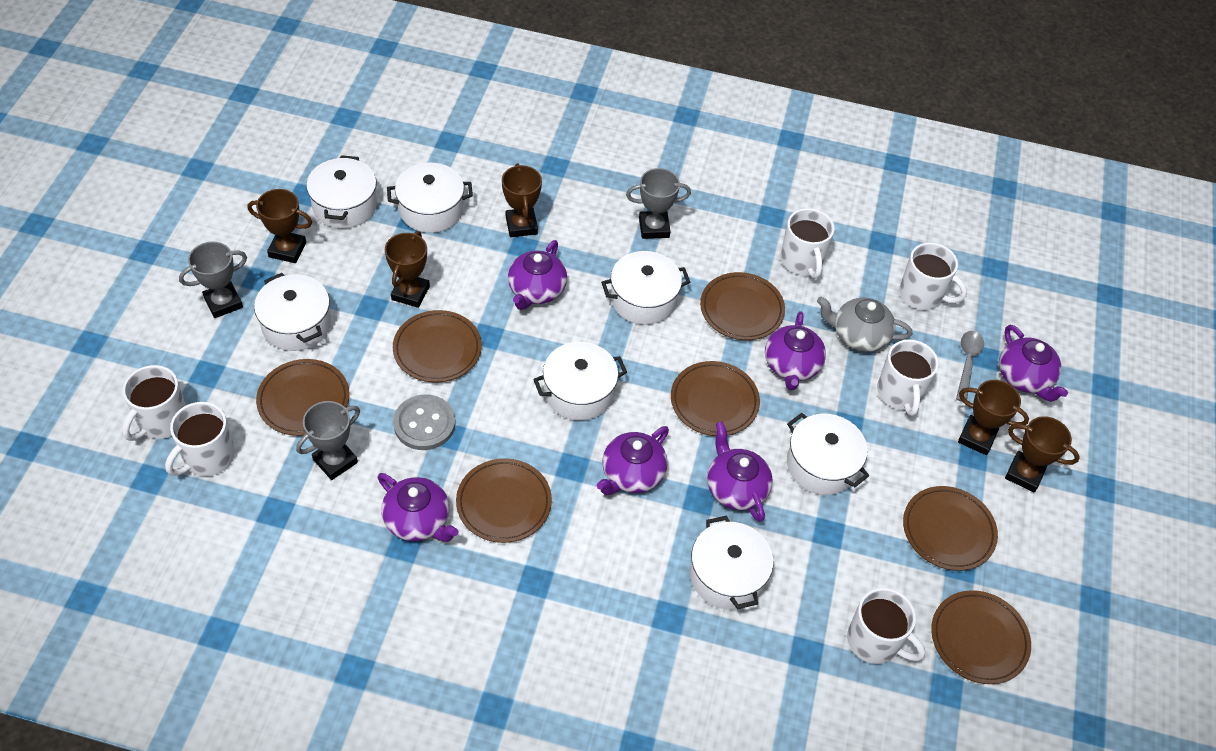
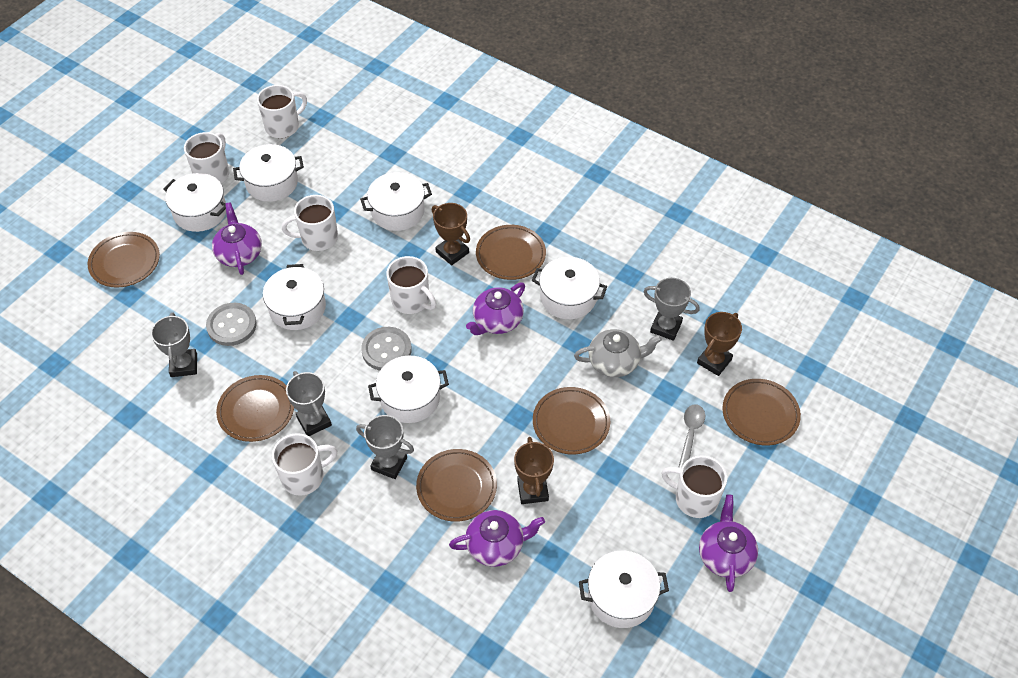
brown plate: [256,359,349,436] [393,310,482,382] [456,458,552,543] [671,361,760,436] [700,272,785,340] [903,486,998,571] [931,590,1031,684] = 7 -> [88,232,160,287] [216,375,294,442] [416,449,497,522] [476,225,546,280] [533,387,610,455] [722,379,801,446] = 6
brown trophy: [248,189,312,263] [385,231,430,308] [502,163,542,237] [958,380,1029,455] [1005,416,1080,492] = 5 -> [432,203,470,265] [514,437,554,504] [697,312,742,376] = 3
grey button: [393,394,456,450] = 1 -> [206,303,257,346] [361,327,412,371] = 2
grey trophy: [179,242,247,318] [296,401,360,480] [626,168,691,239] = 3 -> [151,313,197,377] [286,371,332,436] [356,415,414,479] [643,278,700,341] = 4
purple teapot: [378,473,458,542] [508,240,567,310] [597,426,669,495] [707,422,773,522] [765,311,826,391] [999,325,1068,402] = 6 -> [212,202,262,275] [449,510,545,567] [466,283,525,335] [699,494,758,592] = 4

